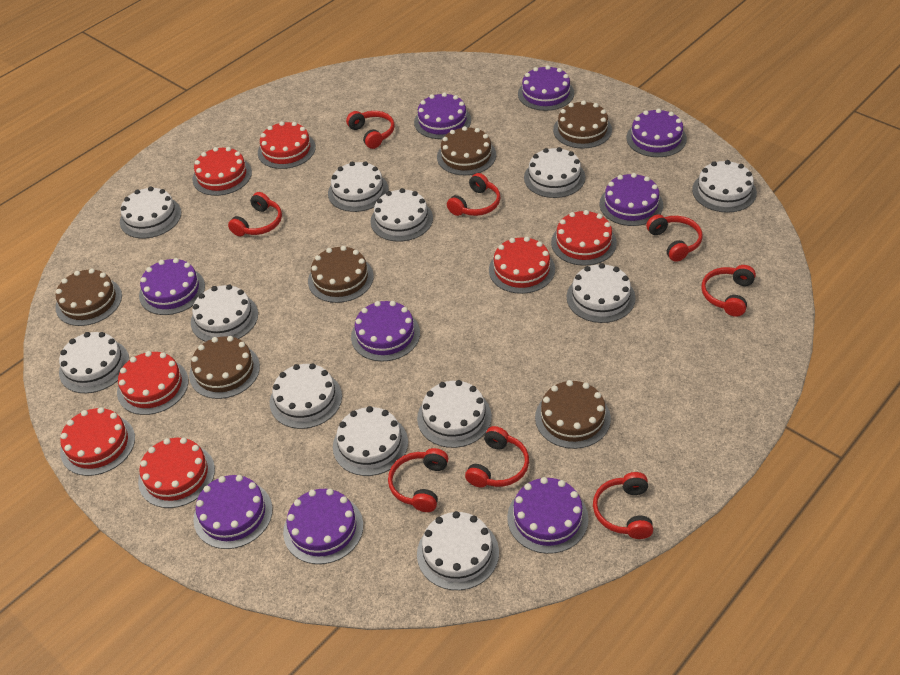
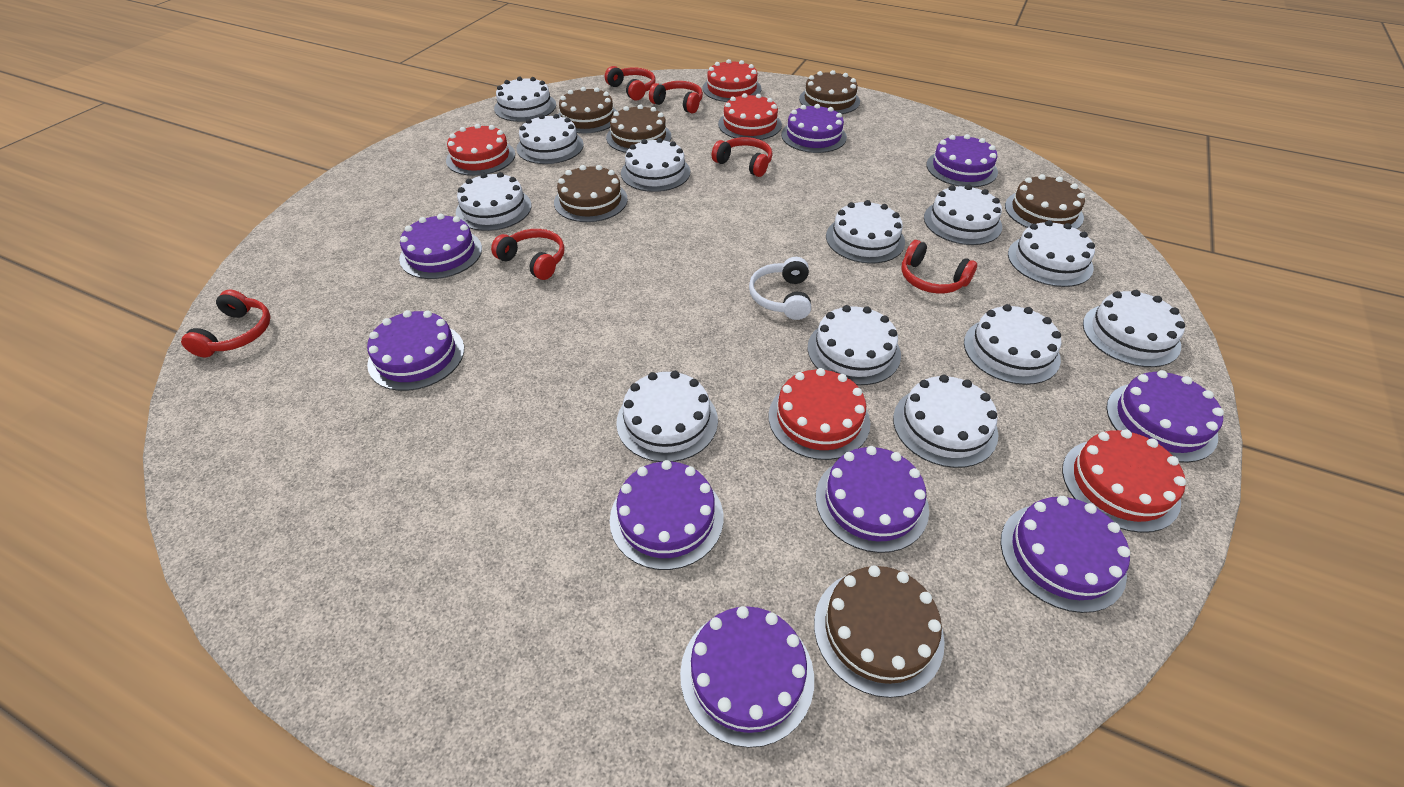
red cake: [60,407,135,476] [117,351,188,415] [138,437,215,508] [192,147,252,196] [258,121,316,169] [489,237,555,294] [551,210,617,266] = 7 -> [446,124,515,176] [703,59,761,102] [718,93,782,140] [768,368,870,460] [1062,429,1186,533] = 5
red headphones: [228,192,282,236] [346,111,395,149] [388,448,448,512] [447,173,500,216] [465,426,529,488] [593,472,653,539] [646,214,703,262] [701,265,756,317] = 8 -> [181,290,271,357] [491,229,565,280] [605,66,656,101] [649,81,703,113] [712,137,772,177] [901,240,977,294] = 6
white headphones: none = 0 -> [749,257,811,320] = 1

